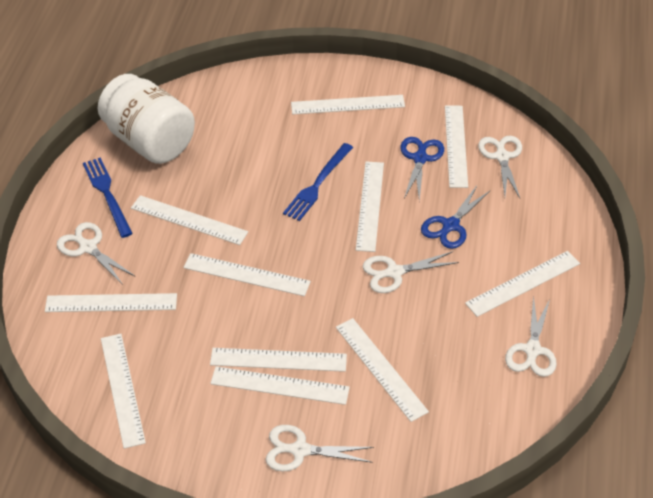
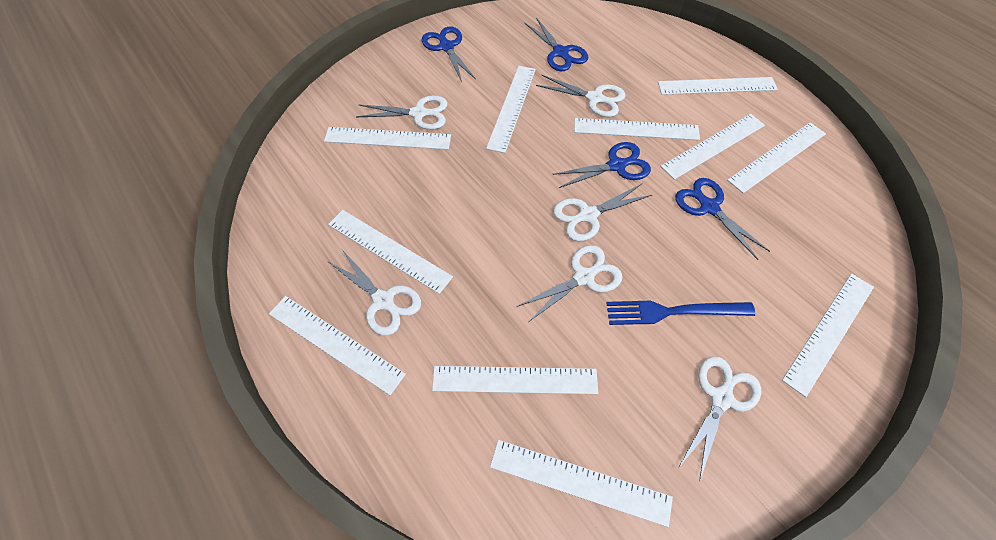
blue fork: [83,158,133,238] [283,143,353,221] = 2 -> [606,301,755,325] = 1
blue scissors: [400,137,444,201] [421,185,491,249] = 2 -> [422,27,476,82] [525,17,588,71] [552,142,651,188] [675,178,770,260] = 4
white jar: [98,74,195,164] = 1 -> none = 0
white scissors: [57,222,136,285] [266,425,374,472] [363,251,459,293] [478,136,522,198] [505,296,557,377] = 5 -> [327,250,421,336] [356,95,448,130] [517,245,623,322] [536,75,625,117] [553,184,652,242] [678,356,761,481] = 6

